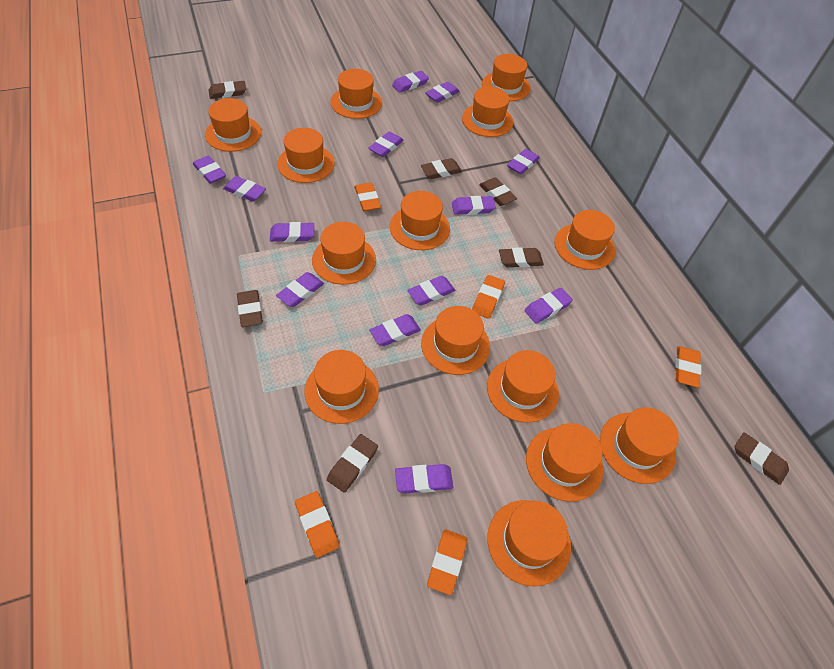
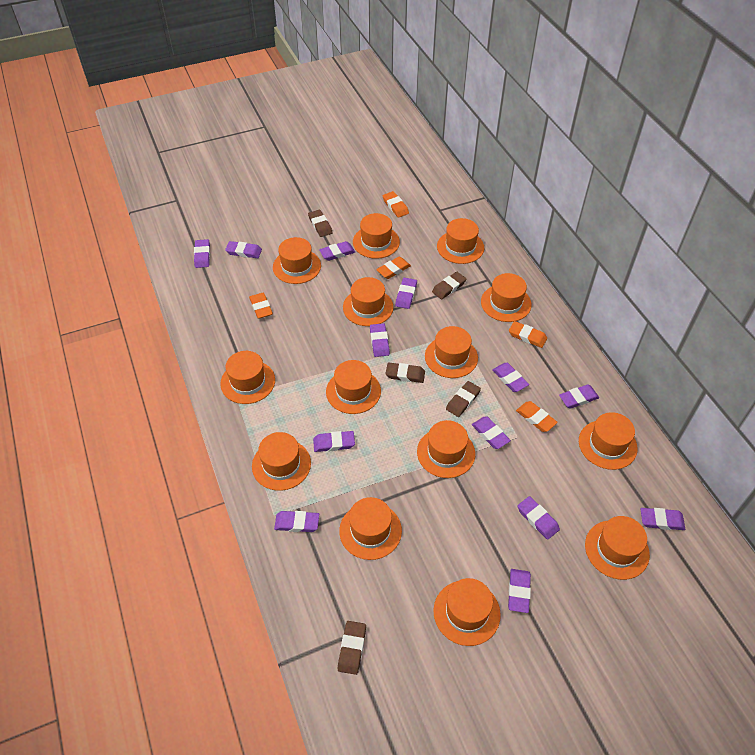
brown eraser: [208,81,246,99] [237,290,263,327] [327,434,378,493] [421,158,462,179] [479,177,517,206] [499,247,544,267] [735,432,789,485] = 7 -> [308,210,333,237] [338,621,366,675] [385,362,425,383] [432,272,466,299] [446,381,481,417] = 5

